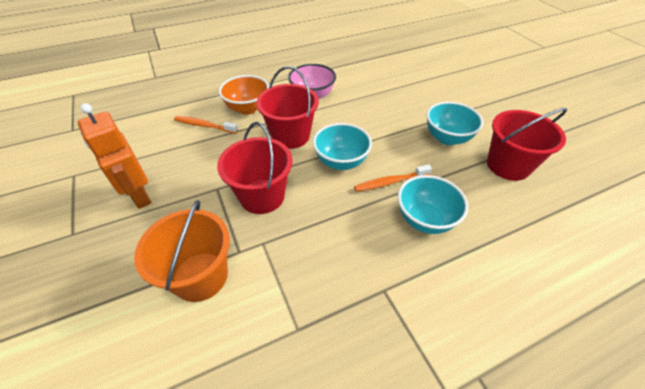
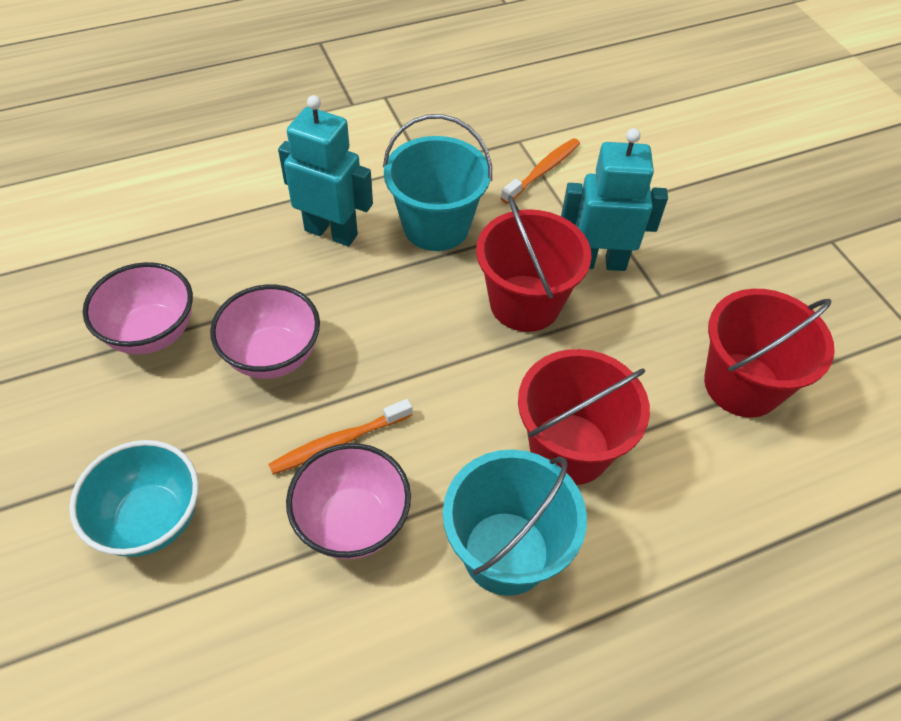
orange bowl: [219,75,269,115] = 1 -> none = 0
orange bucket: [134,200,230,302] = 1 -> none = 0
orange robot: [77,103,151,209] = 1 -> none = 0
pink bowl: [288,64,336,100] = 1 -> [83,262,193,355] [210,284,320,379] [286,443,411,559] = 3
turquoise bowl: [313,123,372,170] [398,175,468,234] [426,102,483,145] = 3 -> [69,440,199,557] = 1
turquoise bucket: none = 0 -> [383,114,492,251] [443,449,587,596] = 2
turquoise robot: none = 0 -> [278,95,373,246] [561,128,668,271] = 2

